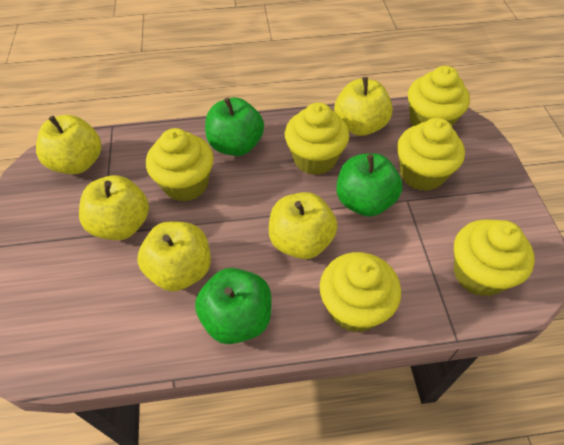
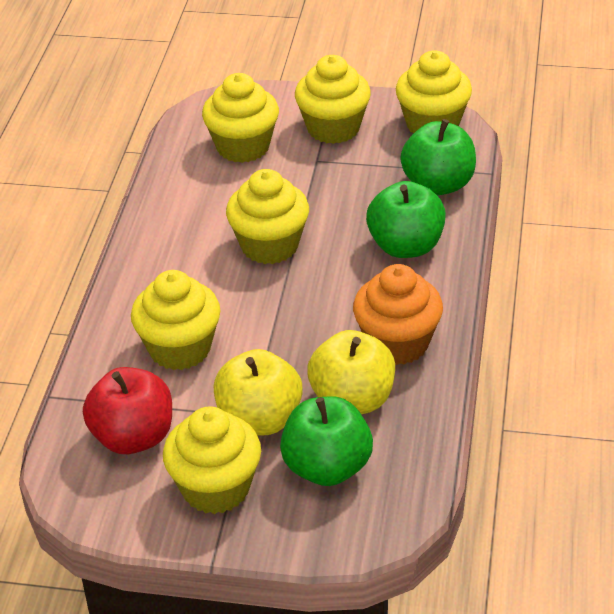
orange cupcake: none = 0 -> [353,264,443,365] = 1
red apple: none = 0 -> [83,367,172,454] = 1
yellow apple: [36,115,101,174] [79,175,149,240] [137,221,211,291] [269,192,338,259] [334,77,393,136] = 5 -> [214,349,303,436] [307,330,395,414] = 2

